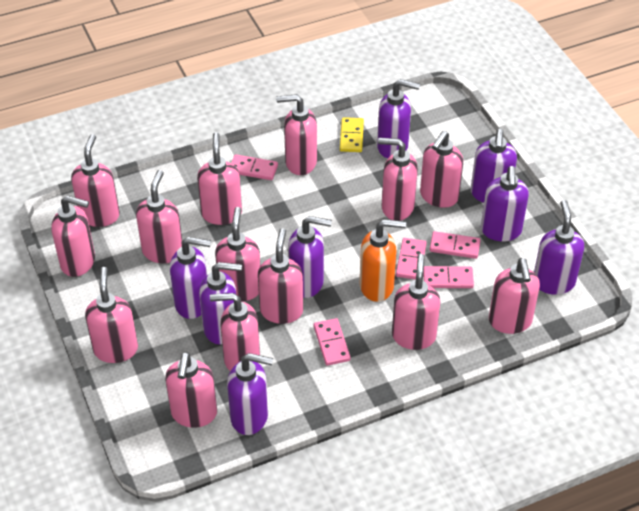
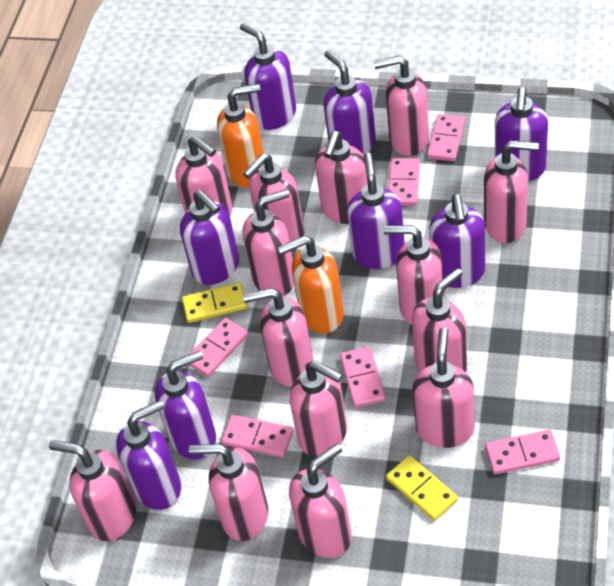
orange soap dispenser: [359,219,406,302] = 1 -> [217,84,264,188] [278,236,344,334] = 2
pink domino: [231,154,278,180] [314,318,351,366] [396,238,426,280] [423,266,474,288] [430,231,480,259] = 5 -> [188,318,248,377] [221,415,293,458] [340,346,386,408] [388,158,420,206] [427,114,465,161] [485,430,560,474] = 6
yellow domino: [340,117,364,152] = 1 -> [182,282,247,323] [386,455,458,521] = 2

